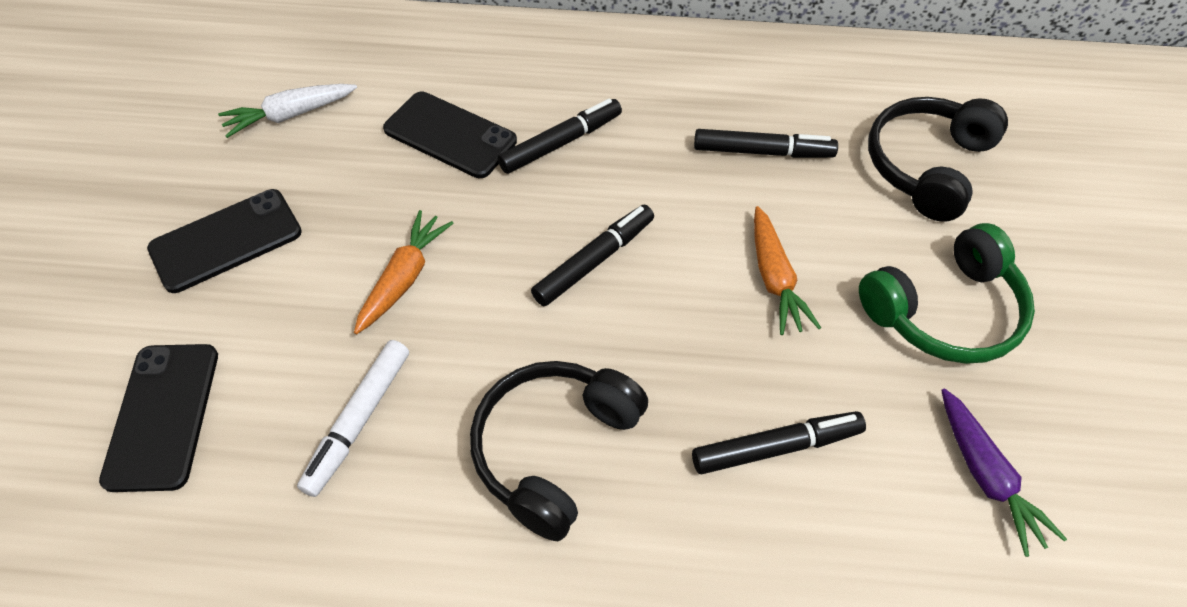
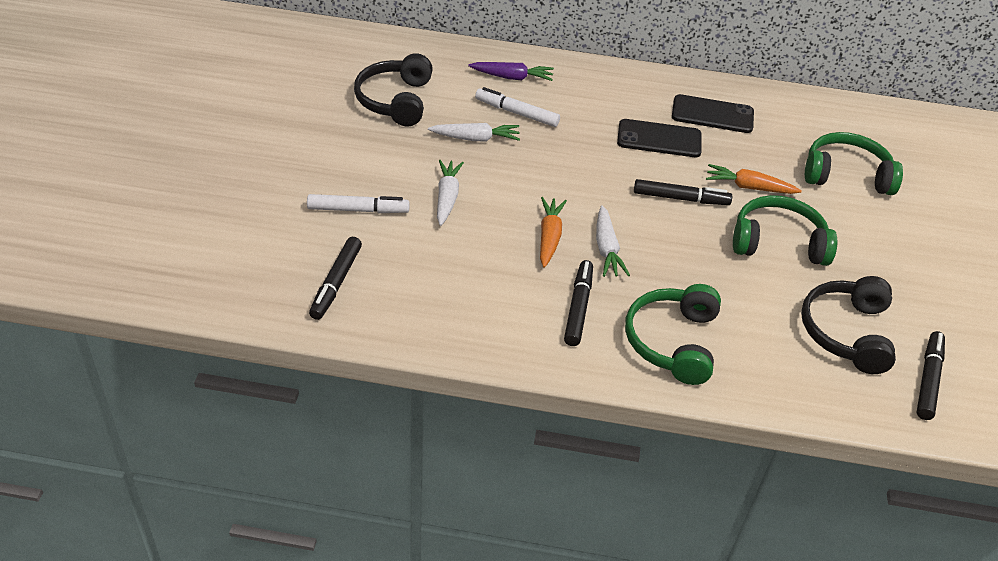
black phone: [99,344,218,492] [147,189,302,293] [383,92,517,178] = 3 -> [617,119,702,157] [672,94,754,133] = 2
green headphones: [859,223,1035,364] = 1 -> [625,284,721,385] [733,195,837,266] [805,132,903,195] = 3
white carrot: [218,84,357,138] = 1 -> [428,123,520,142] [437,160,464,226] [596,205,630,277] = 3
white marker: [297,340,409,497] = 1 -> [307,194,410,213] [475,87,560,127] = 2

